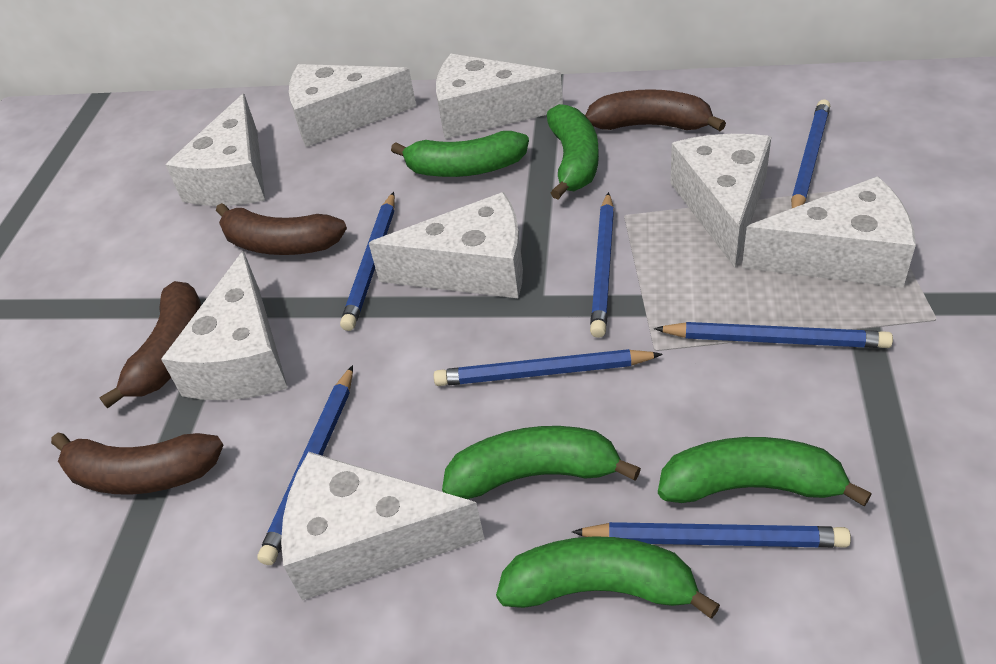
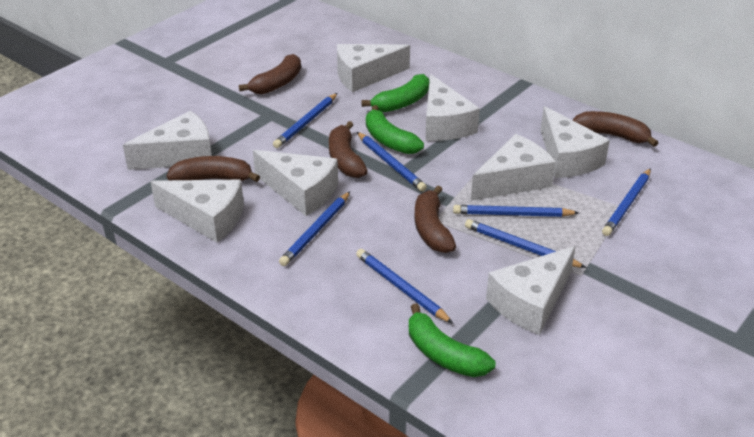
brown banana: [51,433,224,495] [99,281,201,409] [216,203,347,255] [585,89,726,131] = 4 -> [167,156,260,182] [239,54,301,94] [329,121,368,178] [415,186,456,253] [573,111,658,147] = 5
green banana: [391,131,529,177] [442,426,641,499] [496,536,720,618] [547,104,599,199] [658,437,872,507] = 5 -> [362,74,429,112] [366,105,424,154] [409,304,495,377] = 3

